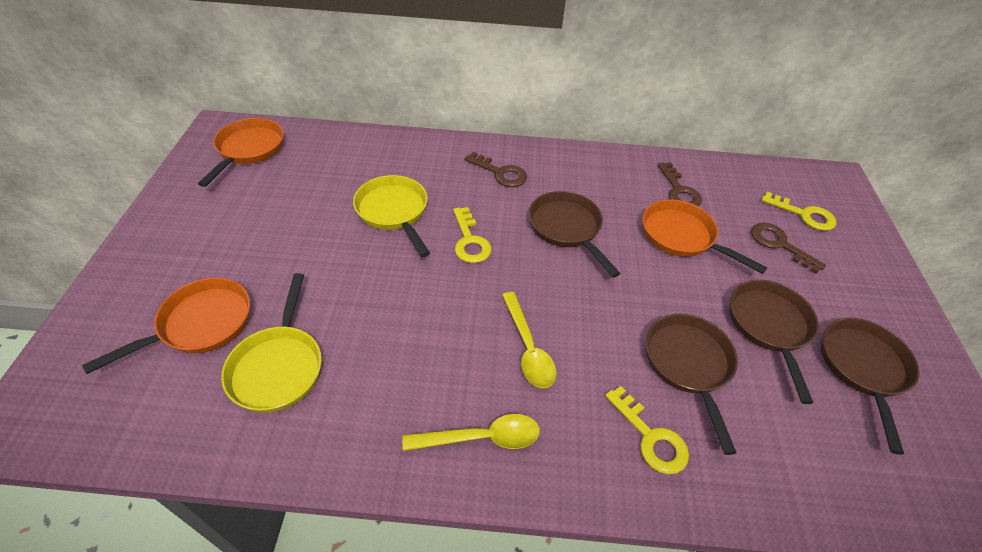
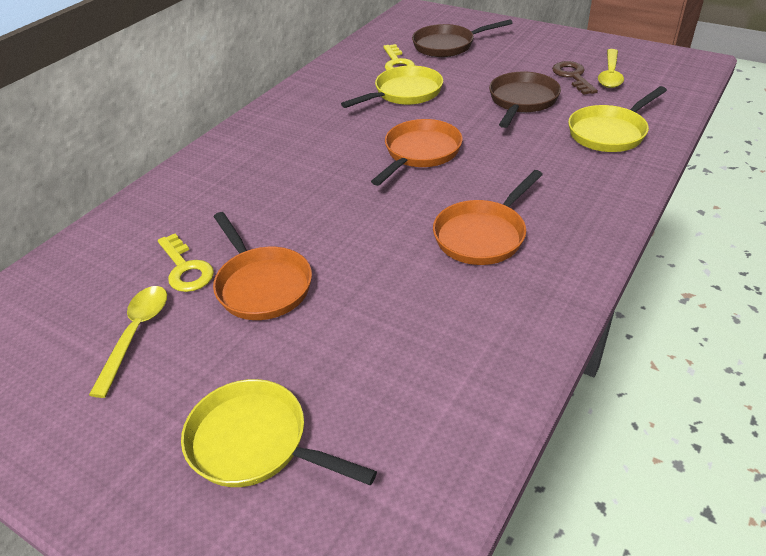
brown key: [465,152,527,187] [658,162,702,206] [751,222,826,274] = 3 -> [552,61,598,95] = 1
brown pan: [529,191,620,278] [646,313,738,455] [730,280,819,404] [821,318,919,455] = 4 -> [412,19,513,57] [489,72,561,128] = 2
yellow key: [453,207,492,263] [605,386,689,474] [761,192,836,231] = 3 -> [158,234,214,292] [383,44,415,70] = 2
yellow pan: [221,273,322,413] [353,175,430,257] = 2 -> [181,379,377,487] [341,66,443,108] [568,86,667,152] = 3

